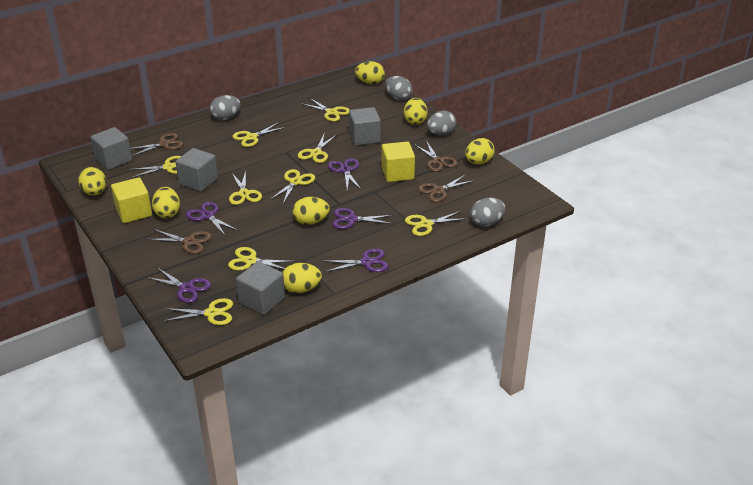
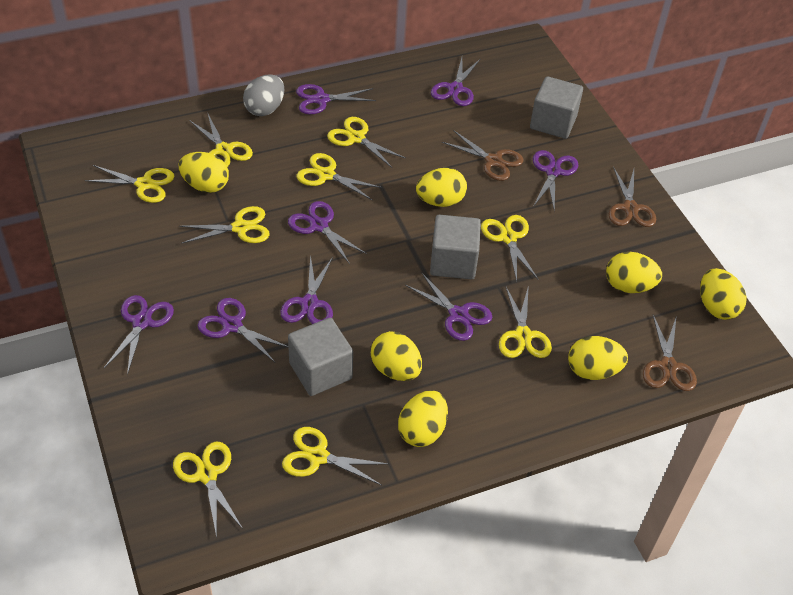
brown scissors: [130,133,183,156] [146,229,211,254] [414,141,458,172] [418,174,475,202] = 4 -> [442,130,523,181] [609,167,657,227] [643,315,697,391] = 3
grey cube: [90,127,132,170] [176,148,218,192] [236,261,285,315] [349,107,381,146] = 4 -> [288,318,353,396] [430,215,481,279] [530,76,583,139] = 3
grey egg: [210,95,241,120] [385,76,413,101] [427,111,456,135] [470,198,505,227] = 4 -> [243,74,285,116] = 1
purple scissors: [146,267,211,303] [186,202,239,235] [325,249,389,272] [328,158,361,190] [332,208,393,229] = 5 -> [104,295,174,375] [197,298,288,363] [280,254,333,324] [288,201,367,264] [296,84,376,114] [405,272,492,341] [431,58,480,106] [533,150,578,212] = 8
yellow cube: [111,177,152,223] [381,142,415,182] = 2 -> none = 0

